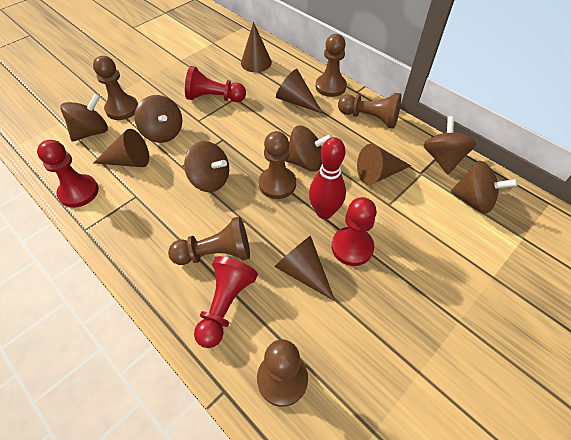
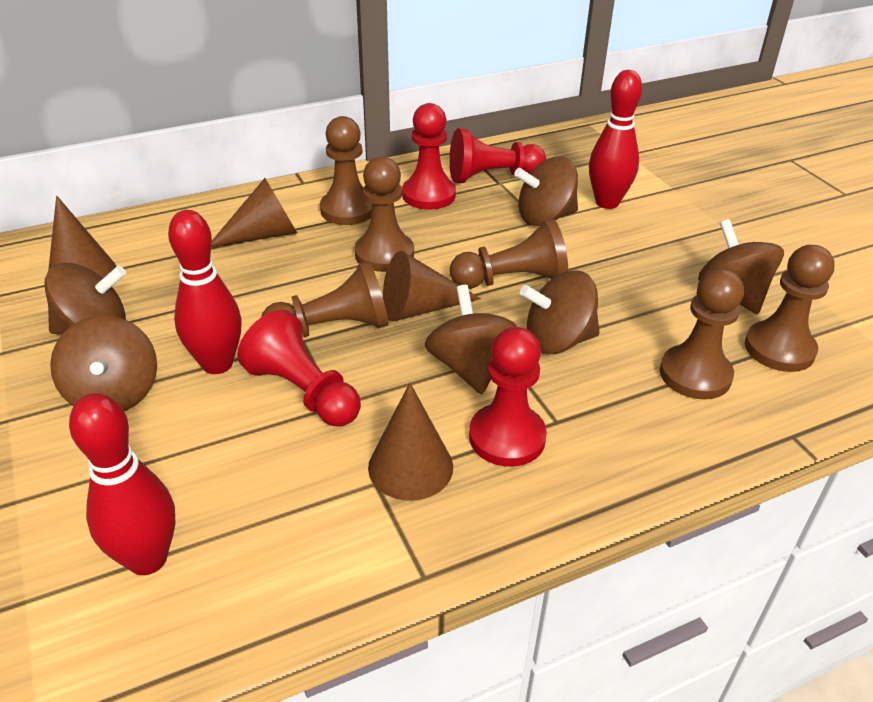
brown cone: [93,129,149,167] [241,22,272,72] [274,236,335,301] [276,69,323,114] [357,144,411,185] = 5 -> [48,196,117,278] [211,178,297,247] [368,383,453,501] [383,251,481,322] = 4
red bowling pin: [309,137,346,219] = 1 -> [69,393,175,575] [168,210,241,374] [589,70,642,209] = 3

